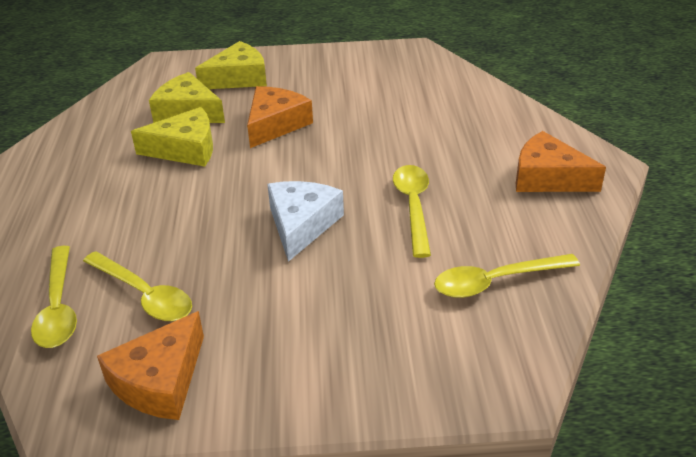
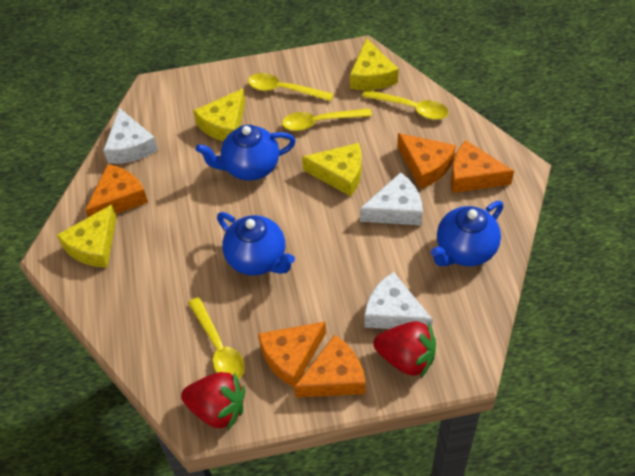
blue teapot: none = 0 -> [196,125,296,181] [217,212,295,276] [431,201,503,266] = 3
orange cheese: [97,311,204,420] [247,86,313,148] [516,131,606,192] = 3 -> [85,164,148,217] [258,322,326,387] [294,335,366,398] [397,133,456,189] [451,140,514,193] = 5
red strawberry: none = 0 -> [181,372,245,430] [373,321,436,378] = 2
white cheese: [267,181,344,262] = 1 -> [103,108,158,164] [360,172,423,225] [364,272,433,329] = 3
yellow cheese: [131,107,213,167] [149,72,225,123] [195,41,267,89] = 3 -> [57,204,117,268] [193,89,245,141] [302,143,362,196] [350,38,399,90] = 4

